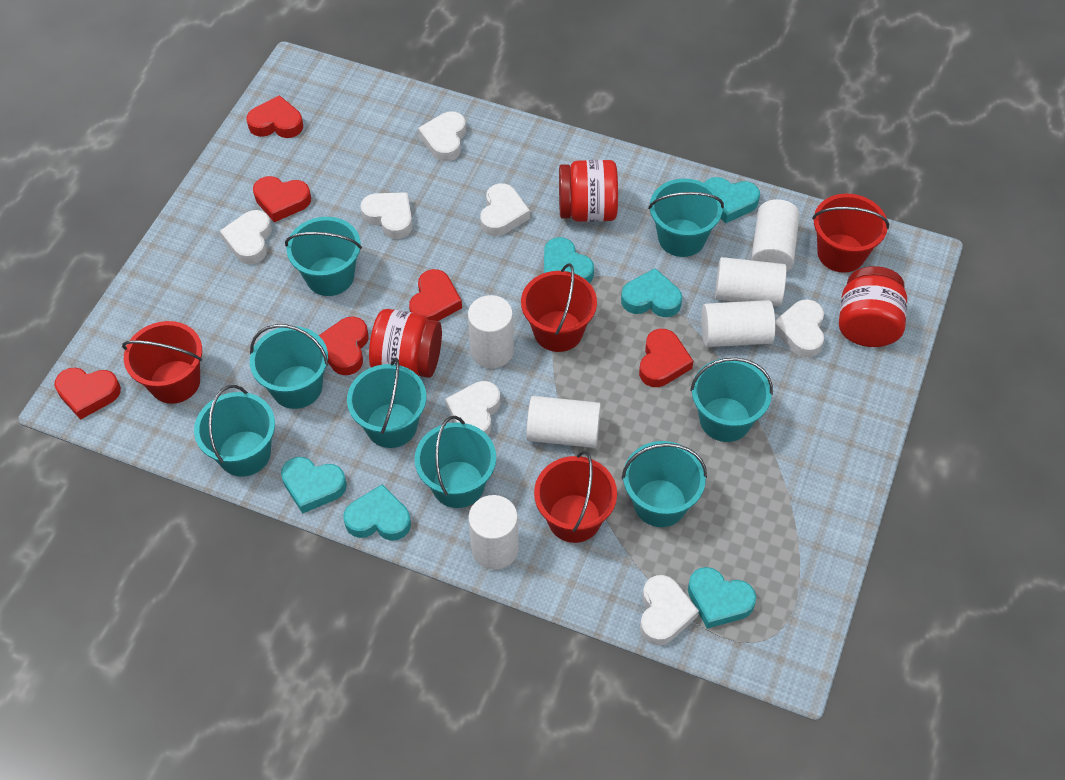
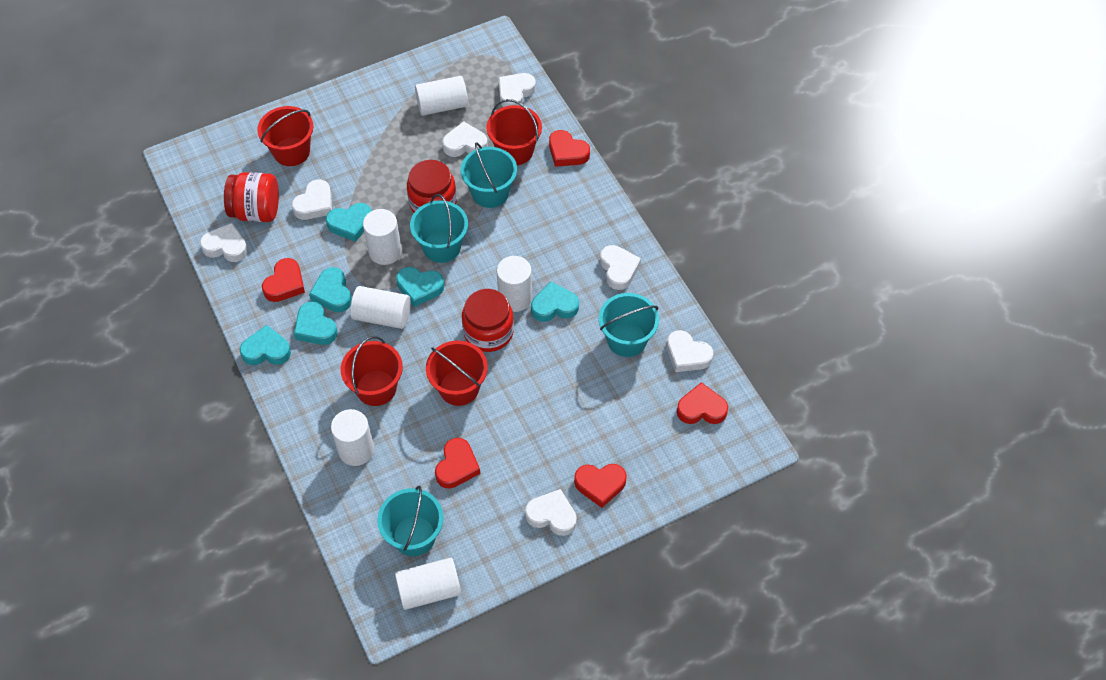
red heart: [54,368,121,420] [247,95,303,138] [253,176,311,222] [319,317,369,375] [409,269,462,321] [639,329,693,387] = 6 -> [262,258,305,302] [435,438,480,489] [549,130,590,167] [574,464,627,508] [677,382,728,424] = 5
turquoise bucket: [194,385,275,477] [250,324,328,409] [285,217,362,296] [347,358,426,448] [415,416,496,508] [622,441,707,527] [648,179,724,257] [690,358,773,442] = 8 -> [377,486,443,556] [410,194,468,263] [461,142,517,208] [599,293,659,357] = 4

